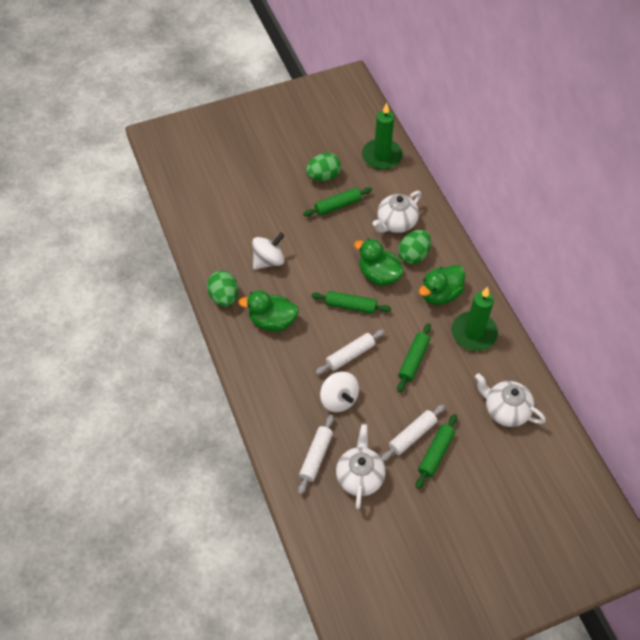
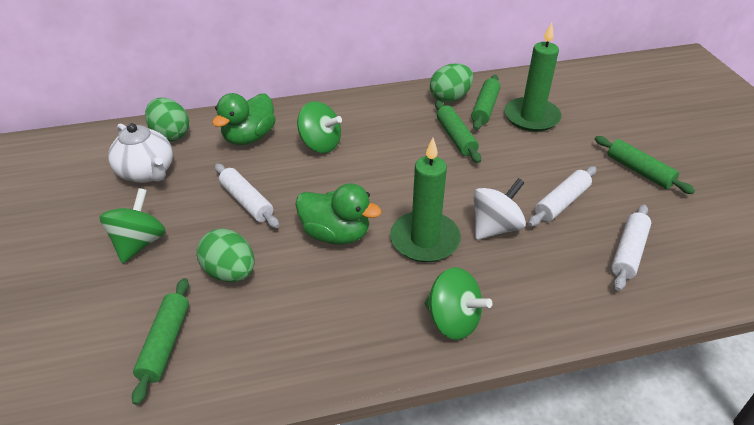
green duck: [238,290,299,332] [354,239,404,286] [419,265,465,305] = 3 -> [212,93,276,145] [295,183,382,245] = 2
green spinning top: none = 0 -> [100,188,166,263] [297,101,342,153] [424,267,492,340] = 3
white spinning top: [252,233,285,270] [320,372,359,412] = 2 -> [473,178,526,240] = 1
white teapot: [336,424,386,509] [373,191,421,233] [475,373,546,427] = 3 -> [108,123,173,183] = 1

